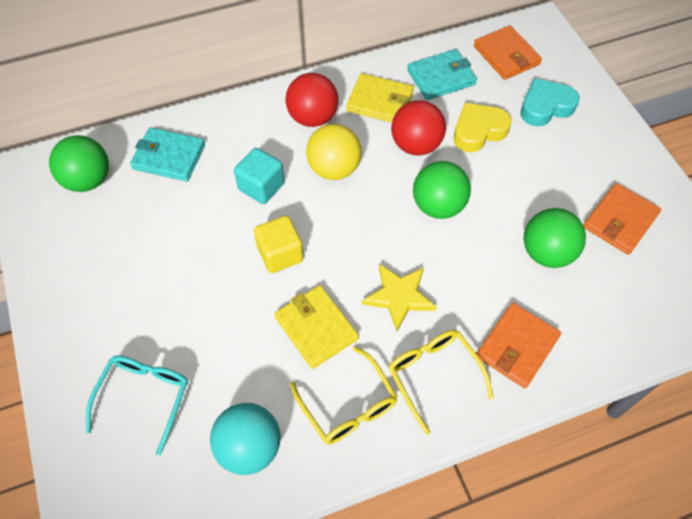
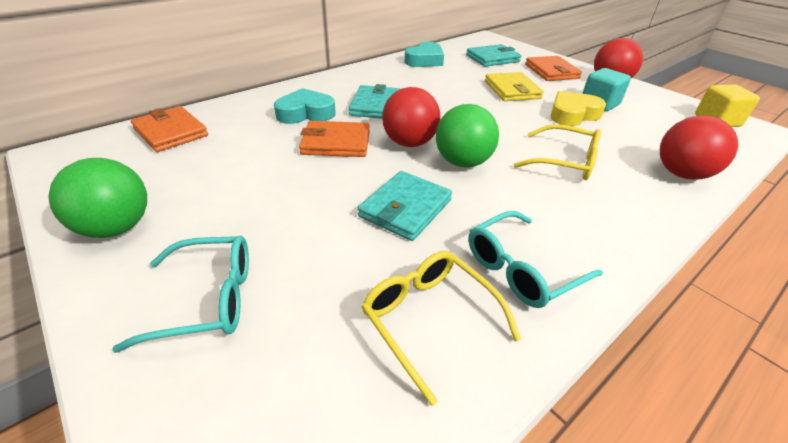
green ball: [49,135,109,192] [413,161,471,219] [524,208,586,268] = 3 -> [48,158,147,238] [436,104,499,168] = 2
red ball: [285,73,338,127] [391,100,446,155] = 2 -> [382,87,441,147] [594,38,643,78] [660,115,738,180] = 3
turquoise ball: [210,403,281,475] = 1 -> none = 0
turquoise glasses: [86,355,188,455] = 1 -> [112,236,249,353] [469,211,603,308] = 2
turquoise heart: [520,78,580,126] = 1 -> [274,88,336,124] [404,42,444,67] = 2
turquoise wallet: [130,127,205,181] [407,49,477,100] = 2 -> [349,84,401,119] [358,171,452,241] [466,44,522,67] = 3
yellow ball: [306,124,362,180] = 1 -> none = 0
yellow star: [362,264,437,331] = 1 -> none = 0
yellow wallet: [274,285,359,369] [346,73,414,123] = 2 -> [485,72,544,101] = 1

